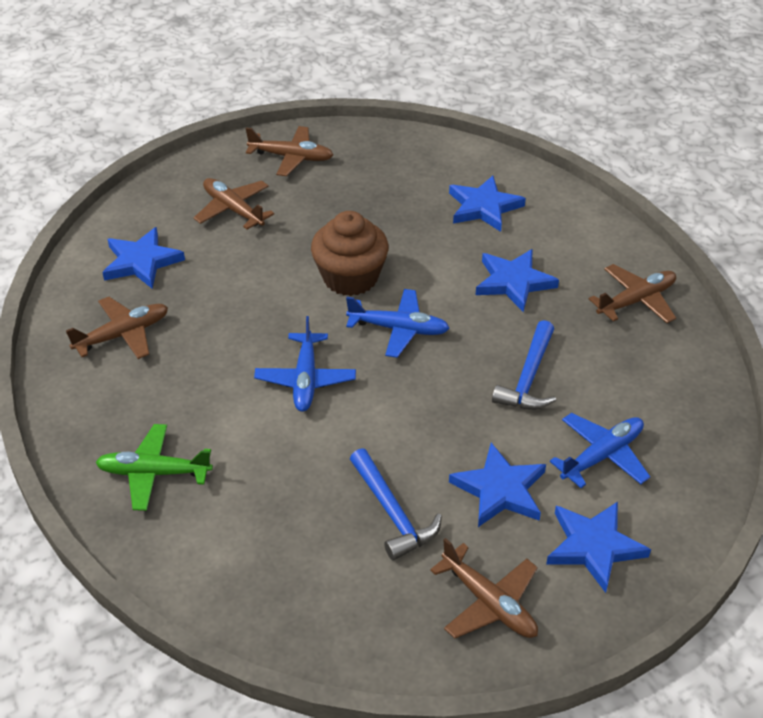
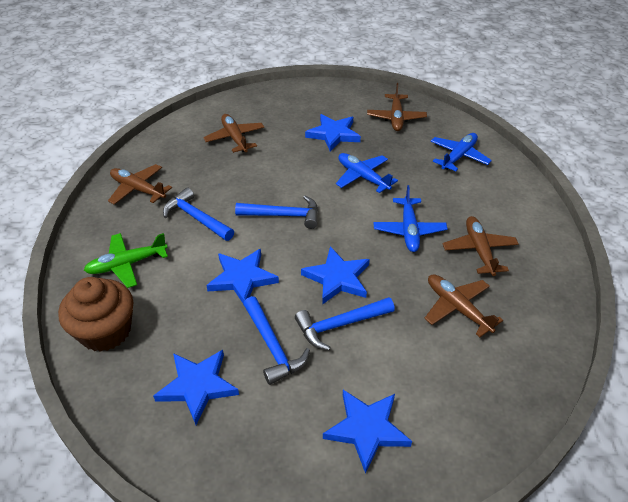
blue hammer: [350,448,442,560] [492,320,556,410] = 2 -> [163,187,234,241] [235,195,318,229] [243,296,310,385] [295,297,395,350] = 4

